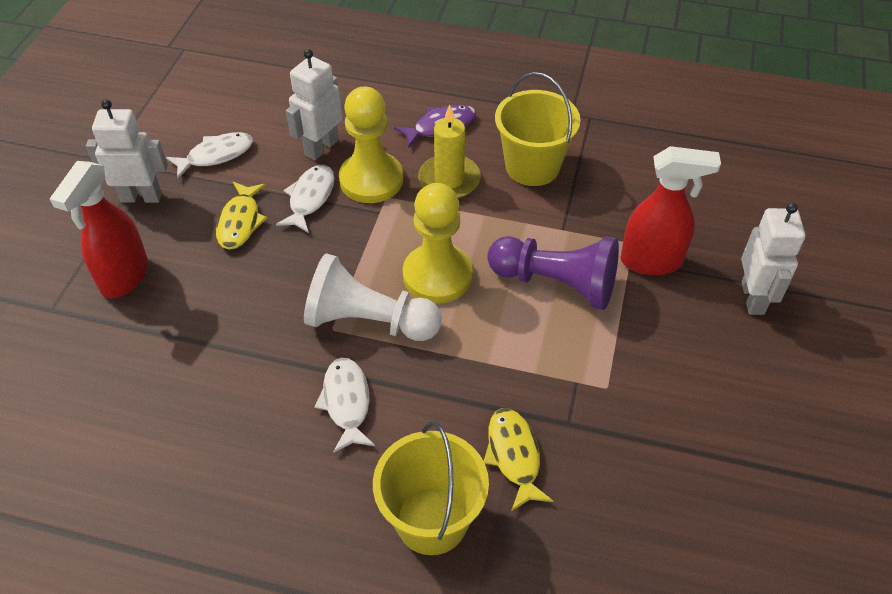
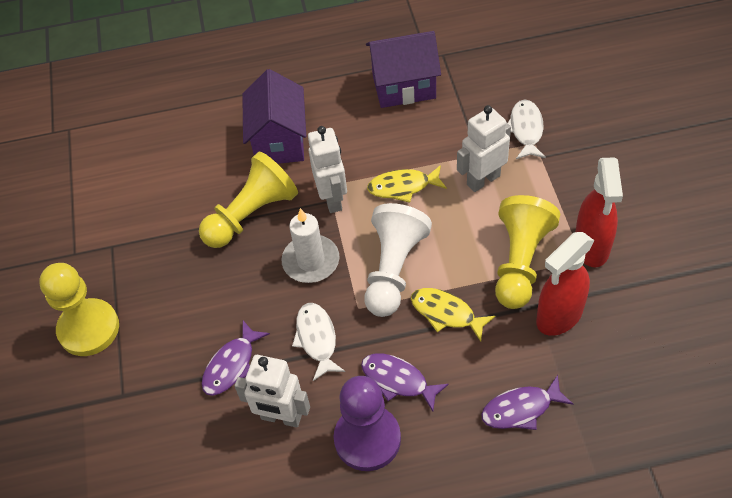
purple fish: [394,105,476,148] = 1 -> [202,321,270,396] [361,354,449,412] [481,375,573,430] = 3
purple house: none = 0 -> [242,69,306,164] [366,31,441,108] = 2
white candle: none = 0 -> [282,208,340,283] = 1
white fish: [166,132,253,179] [276,165,335,233] [314,358,375,453] = 3 -> [292,303,345,381] [508,99,546,159] = 2
yellow bucket: [373,422,489,555] [495,72,581,186] = 2 -> none = 0
yellow candle: [418,105,481,198] = 1 -> none = 0
yellow pawn: [339,86,403,203] [403,183,473,304] = 2 -> [39,263,119,356] [199,152,298,248] [495,195,560,309] = 3

